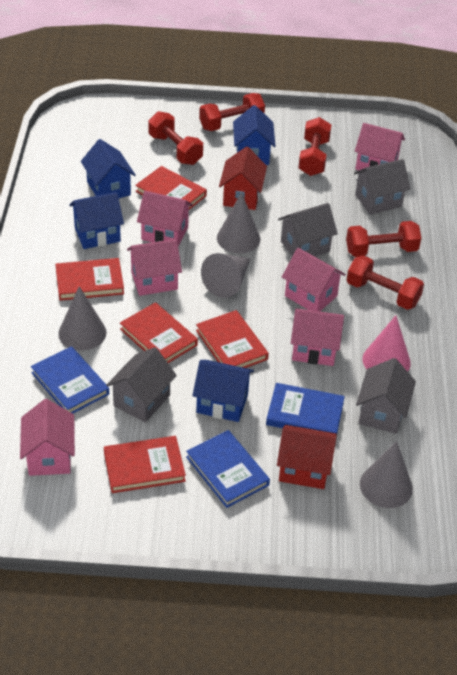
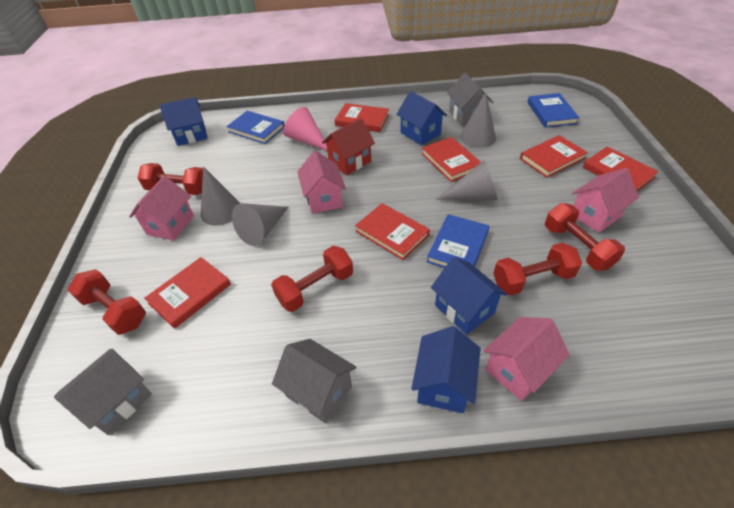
grey house: [106,347,177,422] [278,203,338,257] [354,159,410,215] [356,358,416,434] = 4 -> [54,349,152,435] [272,339,356,423] [447,73,493,126] = 3
pink house: [20,399,75,476] [127,239,182,296] [137,191,193,246] [282,248,346,312] [291,308,344,366] [355,123,405,170] = 6 -> [129,176,194,241] [297,151,346,214] [483,317,570,401] [572,168,639,233] = 4
red book: [55,258,124,301] [104,436,186,493] [120,302,198,363] [135,166,207,210] [196,310,269,368] = 5 -> [144,257,231,329] [335,103,389,132] [355,203,430,260] [421,137,481,182] [520,135,588,178] [583,146,659,192] = 6
red house: [219,146,267,210] [277,425,337,489] = 2 -> [322,118,375,175] = 1

